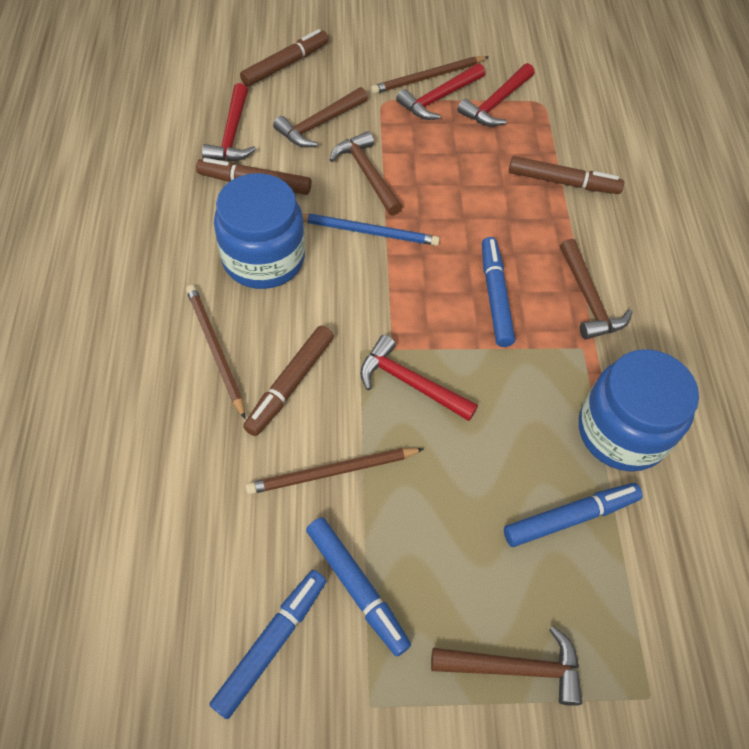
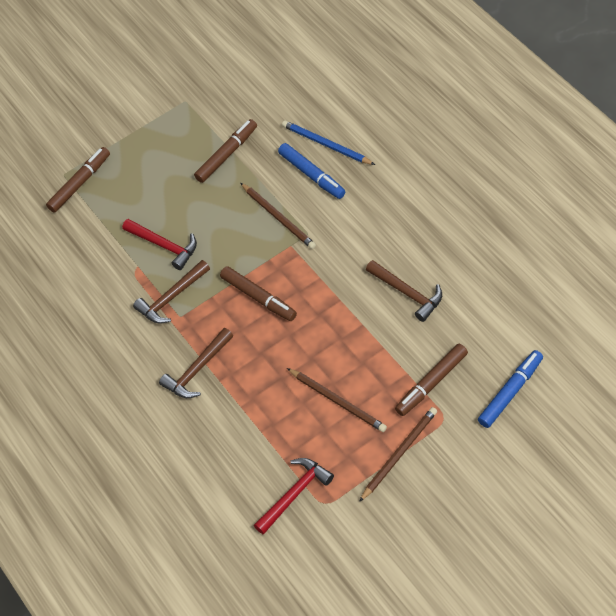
blue jar: [214,173,305,289] [579,349,699,472] = 2 -> none = 0
blue marker: [209,570,326,719] [306,517,411,657] [482,237,515,347] [504,483,643,547] = 4 -> [278,143,345,199] [478,350,543,428] = 2
brown hammer: [273,87,368,148] [330,131,403,216] [431,626,582,706] [560,239,632,340] = 4 -> [133,260,210,323] [159,328,233,398] [366,260,442,322] = 3
red hammer: [202,83,256,161] [360,335,478,421] [396,63,485,120] [457,63,535,126] = 4 -> [122,219,197,270] [254,458,334,535] = 2

